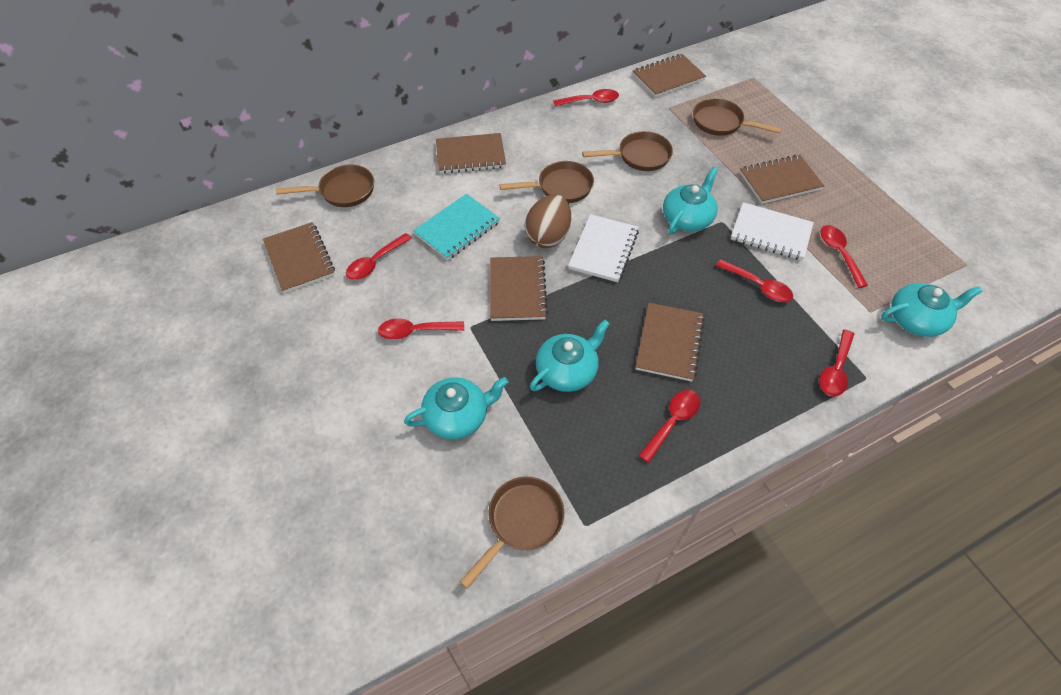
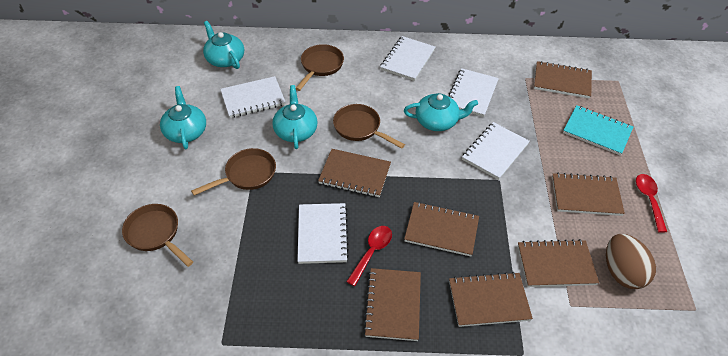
brown notebook: [263,222,335,293] [436,133,506,174] [490,256,548,321] [633,54,706,97] [635,303,705,382] [740,155,824,204] = 6 -> [318,149,391,197] [363,268,421,341] [404,202,479,257] [449,272,533,327] [518,239,599,287] [534,61,592,99] [552,173,625,216] = 7
brown pan: [276,165,374,207] [460,477,564,589] [500,161,594,203] [582,131,673,171] [693,98,782,136] = 5 -> [122,204,193,267] [191,148,276,195] [296,44,344,91] [333,104,405,149] = 4
red spoon: [346,233,412,280] [378,318,464,340] [553,89,619,106] [638,390,700,463] [716,259,793,302] [819,329,854,397] [820,225,868,288] = 7 -> [346,226,392,286] [636,174,667,233] = 2
white notebook: [568,214,639,282] [731,202,814,260] = 2 -> [220,76,286,118] [297,203,349,264] [380,36,435,81] [449,68,499,117] [462,122,530,180] = 5

